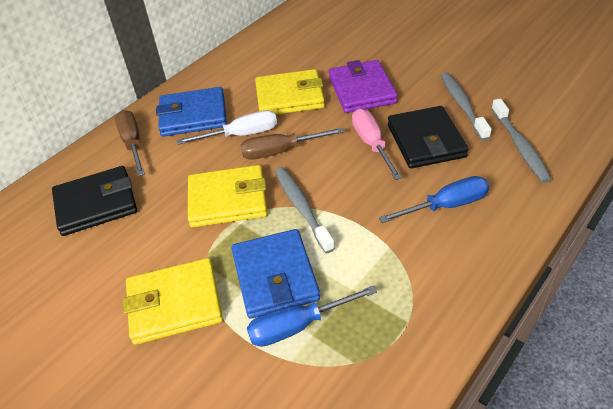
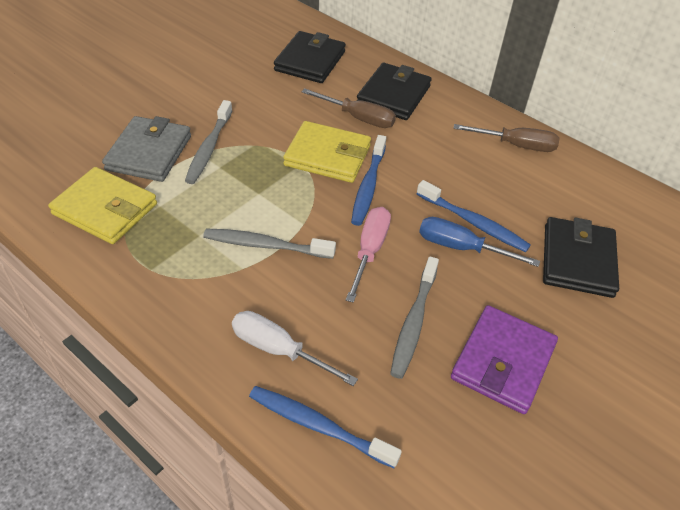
black wallet: [52,166,137,236] [388,106,468,168] = 2 -> [274,31,346,83] [357,63,432,120] [543,217,619,298] = 3
blue screwdriver: [247,286,377,347] [379,176,489,223] = 2 -> [419,217,540,267] = 1
blue toothbrush: none = 0 -> [249,386,402,468] [351,135,386,226] [417,180,531,252] = 3
blue wallet: [156,87,227,137] [231,229,320,319] = 2 -> none = 0
grey wallet: none = 0 -> [102,116,191,182] = 1
yellow wallet: [123,258,223,345] [188,165,267,227] [255,69,325,115] = 3 -> [48,167,157,244] [283,121,371,183] = 2

